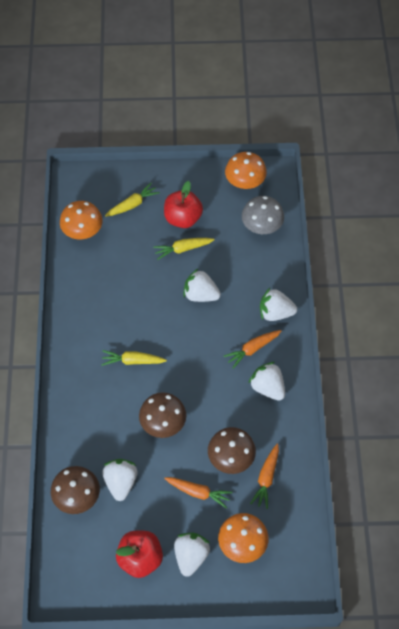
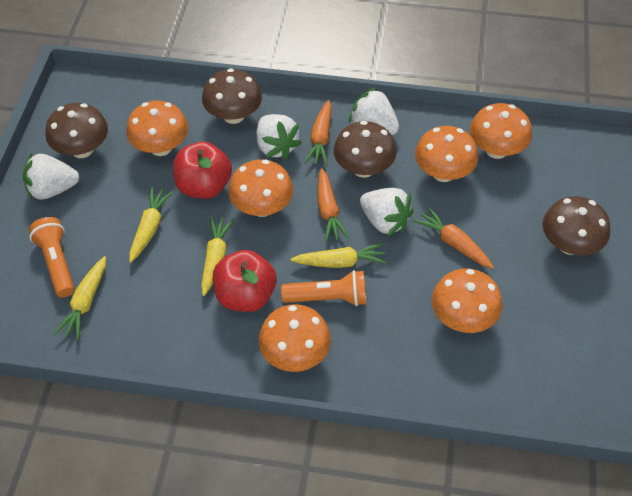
brown mushroom: [51,466,100,514] [139,392,186,438] [208,427,256,474] = 3 -> [45,103,108,158] [202,68,262,124] [333,121,396,178] [543,196,610,255] = 4
grey mushroom: [242,196,284,234] = 1 -> none = 0
orange flashlight: none = 0 -> [29,217,75,297] [281,270,366,306] = 2
orange mushroom: [60,201,102,239] [218,513,269,563] [225,152,267,189] = 3 -> [126,101,188,156] [228,160,293,217] [259,304,331,372] [415,126,478,182] [432,269,503,333] [470,103,532,159] = 6
white strawberry: [102,459,137,501] [174,533,210,576] [183,269,221,302] [248,362,285,401] [260,288,297,321] = 5 -> [23,153,79,200] [257,114,302,160] [349,87,399,135] [360,188,413,236] = 4
yellow carrot: [101,350,167,366] [105,183,160,216] [153,238,214,260] = 3 -> [54,256,106,340] [129,187,173,262] [201,216,234,296] [290,243,387,268] = 4

